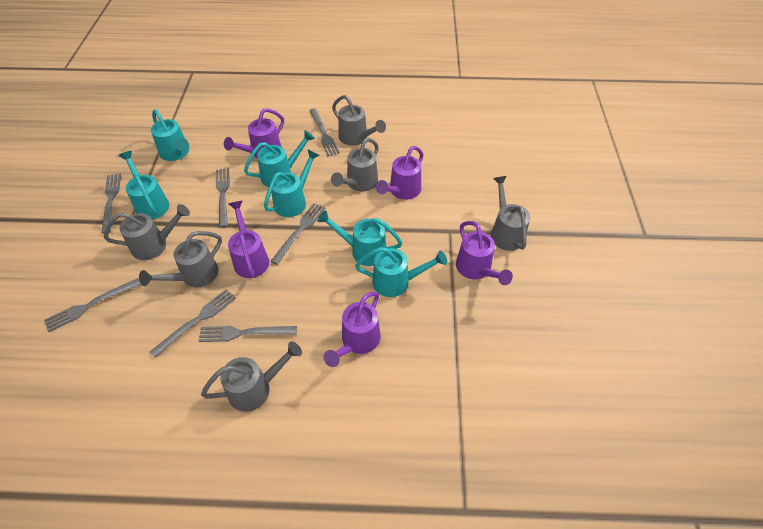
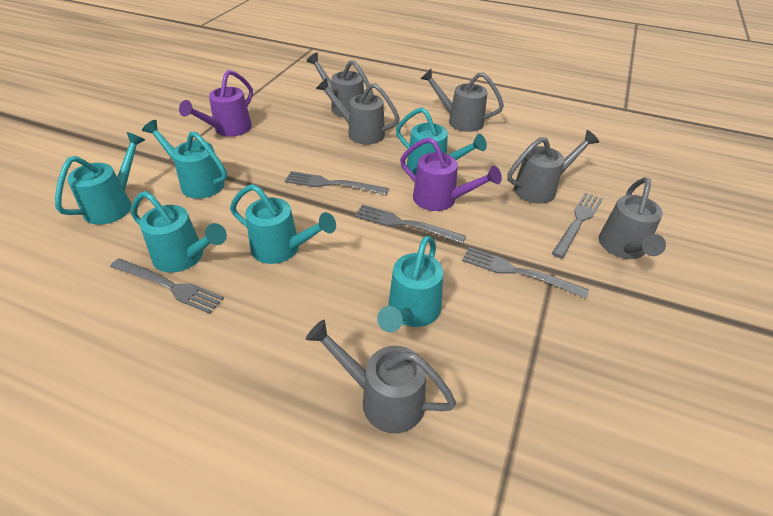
grey fork: [44,278,141,332] [102,174,121,234] [150,289,236,358] [198,326,297,342] [216,168,230,227] [270,203,325,265] [309,108,340,156] = 7 -> [110,258,224,314] [285,171,389,195] [354,204,466,244] [462,247,589,299] [552,192,603,258] = 5
purple watering can: [224,108,284,158] [228,201,269,278] [324,291,381,367] [376,146,423,200] [456,221,513,285] = 5 -> [179,70,253,137] [400,137,502,211] = 2

